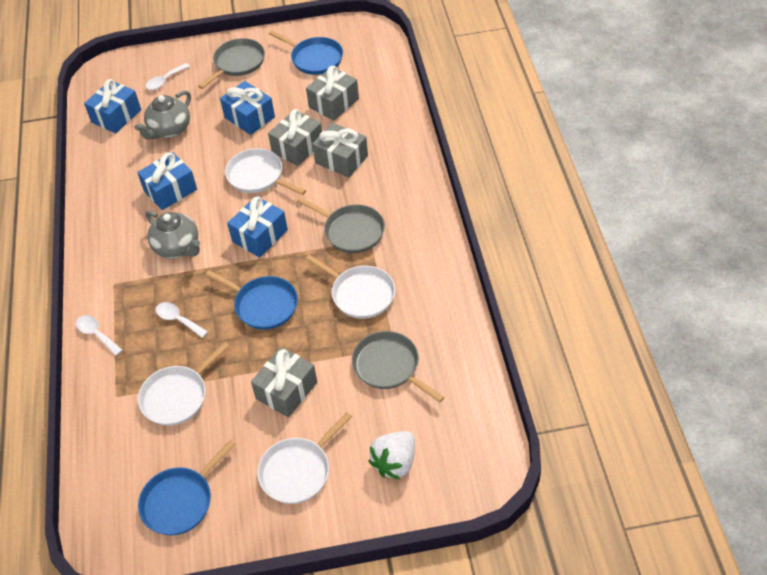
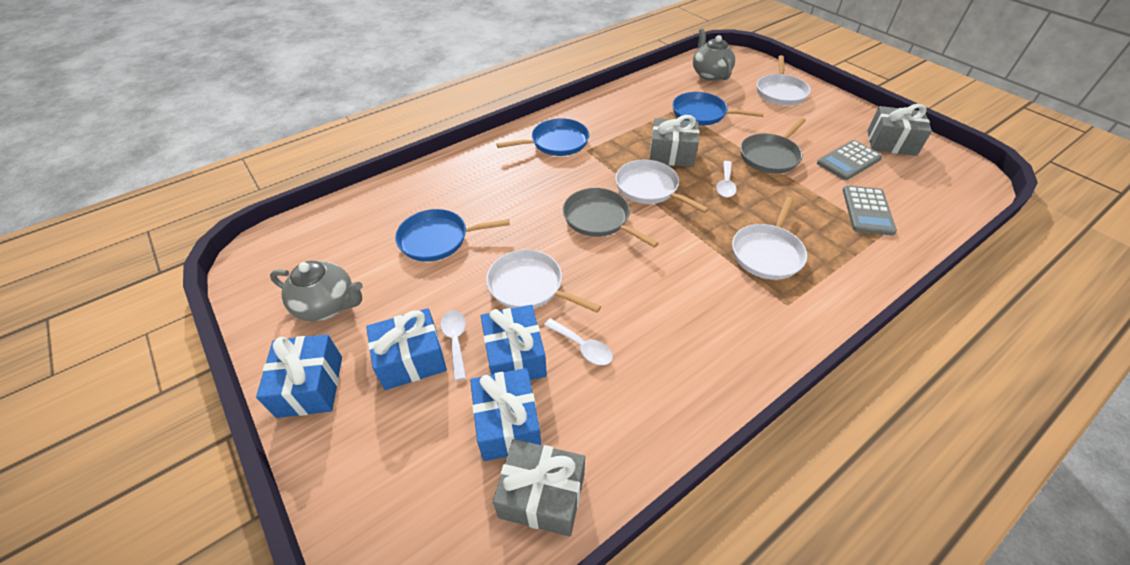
grey calculator: none = 0 -> [817,140,883,180] [843,185,897,235] = 2
grey gift: [251,347,317,418] [268,109,322,166] [306,66,359,121] [312,123,368,178] = 4 -> [493,439,585,536] [650,115,699,167] [867,104,932,156] = 3
grey pan: [198,38,265,89] [297,197,385,253] [352,331,445,403] = 3 -> [563,188,659,247] [740,118,806,174] = 2
white strawberry: [368,431,415,479] = 1 -> none = 0

